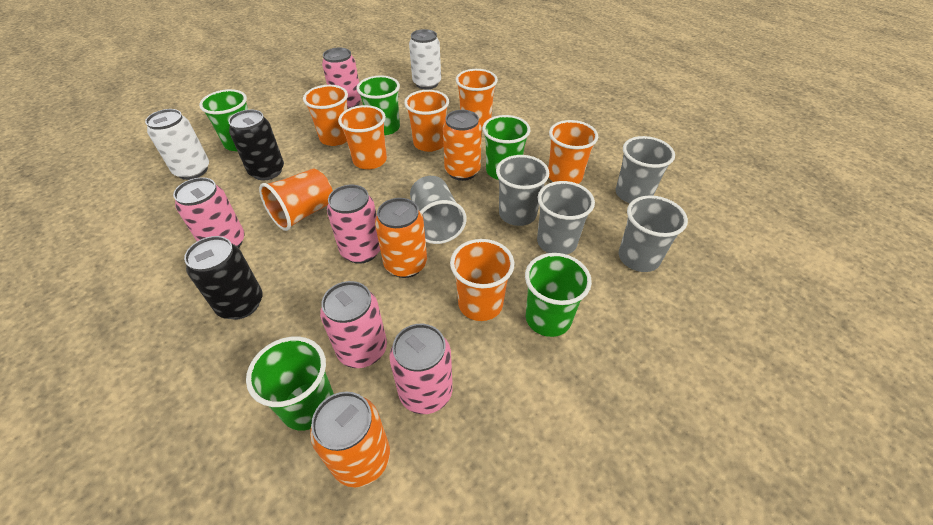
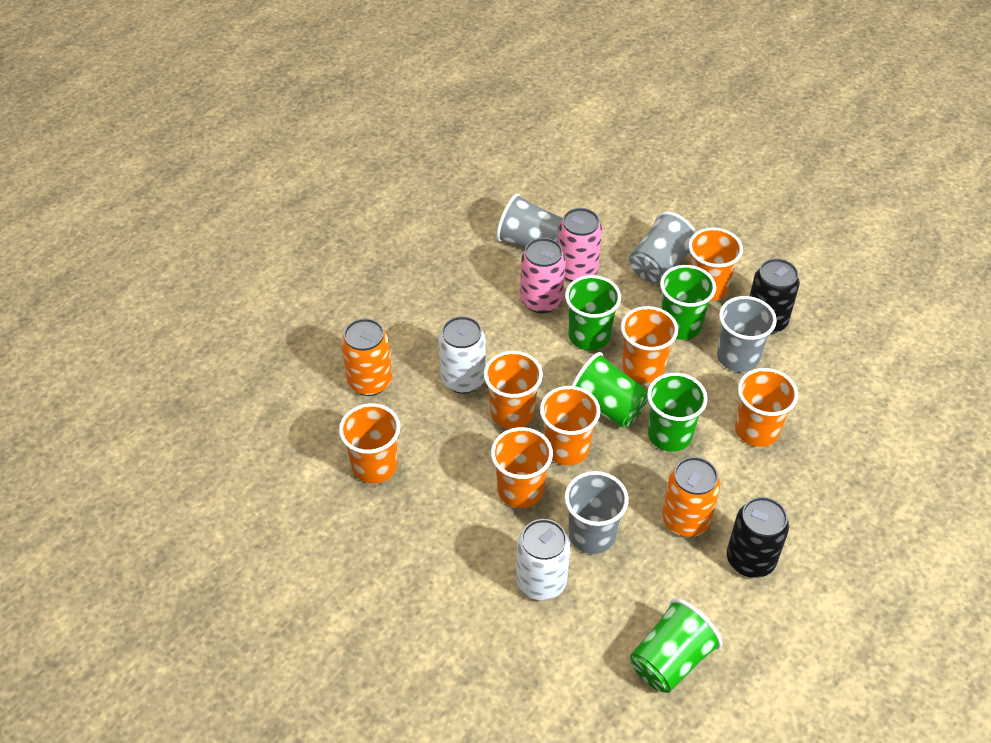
grey cup: [410,176,467,244] [496,155,549,226] [537,181,595,255] [616,136,675,203] [619,195,688,272] = 5 -> [496,193,563,248] [564,471,629,554] [629,212,696,283] [717,296,777,372] = 4
orange can: [310,391,390,487] [375,198,427,278] [443,110,482,181] = 3 -> [341,318,392,396] [662,457,720,537] = 2
pink can: [173,177,245,248] [320,281,387,368] [322,48,361,109] [327,185,380,264] [389,324,453,414] = 5 -> [520,238,566,313] [558,208,602,282] = 2

